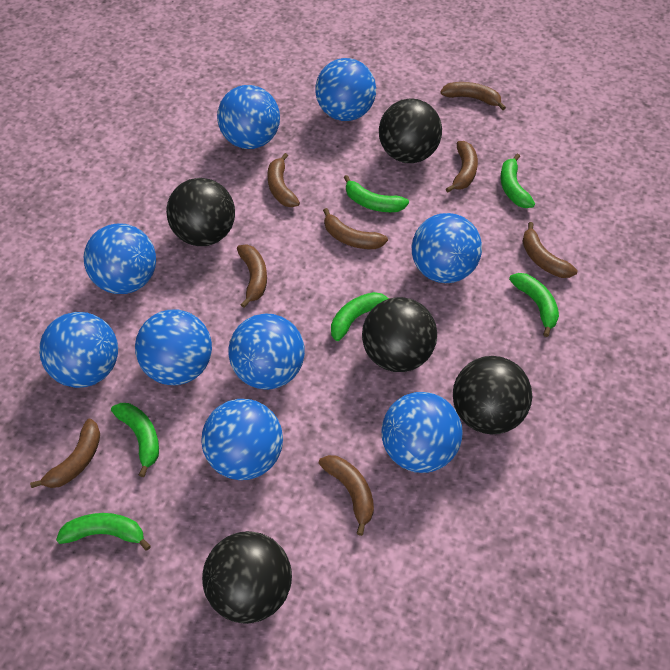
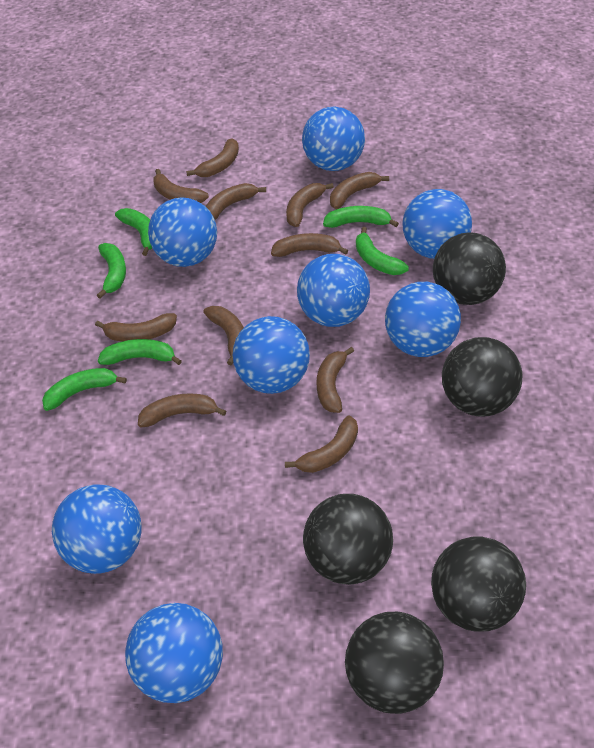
blue ball: [39,312,118,388] [84,223,156,294] [135,310,212,385] [201,399,283,480] [217,85,280,149] [228,313,305,390] [315,58,376,121] [381,392,463,473] [412,213,482,283] = 9 -> [52,484,142,574] [125,603,223,703] [148,197,217,267] [233,316,310,394] [297,254,370,327] [302,107,365,171] [385,282,461,357] [402,189,472,259] = 8
brown banana: [30,419,100,488] [237,244,267,308] [267,153,300,207] [318,455,374,536] [323,208,388,249] [440,82,506,110] [446,141,478,192] [522,222,577,278] = 8 -> [95,313,177,341] [138,393,226,428] [153,169,209,203] [186,139,239,177] [203,306,244,365] [206,183,266,220] [271,233,348,257] [285,415,358,473] [286,183,334,227] [317,347,354,413] [330,172,389,209] = 11

